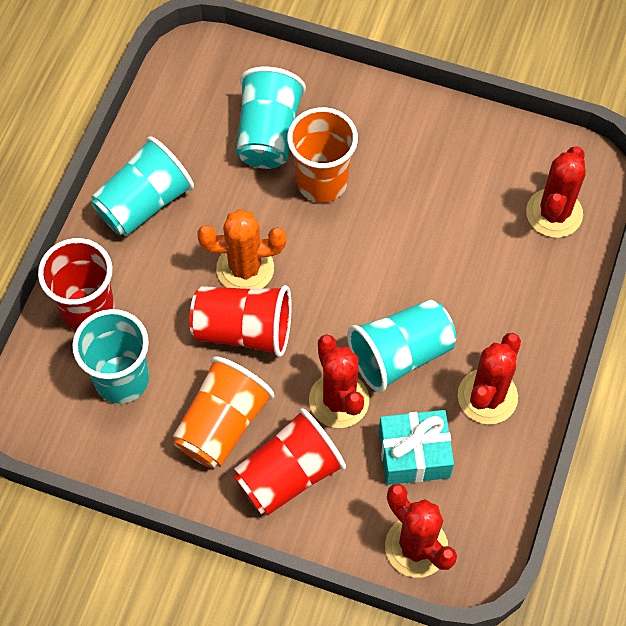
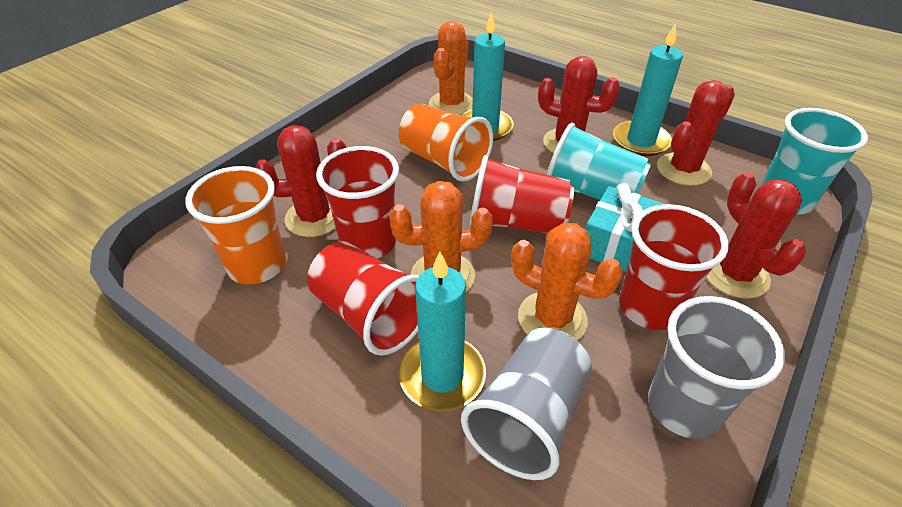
grey cup: none = 0 -> [461,328,591,480] [648,296,785,439] = 2
orange cactus: [197,209,286,289] = 1 -> [389,181,493,292] [429,21,473,115] [511,222,623,340] = 3
red cup: [38,238,115,331] [189,285,292,357] [233,408,346,516] = 3 -> [307,241,419,356] [316,146,399,258] [470,155,574,234] [619,204,729,330] = 4
turquoise candle: none = 0 -> [399,252,486,411] [462,11,514,141] [613,23,683,156] = 3
turquoise cup: [72,309,149,404] [91,137,194,236] [236,67,306,169] [347,300,456,392] = 4 -> [547,123,651,200] [761,108,868,215] = 2

